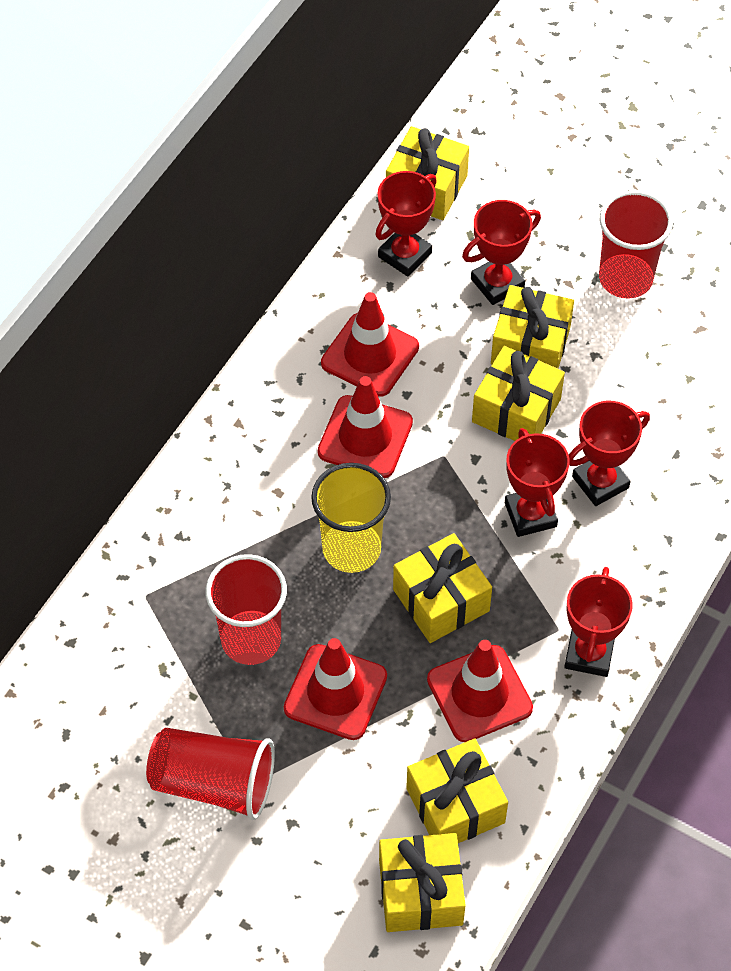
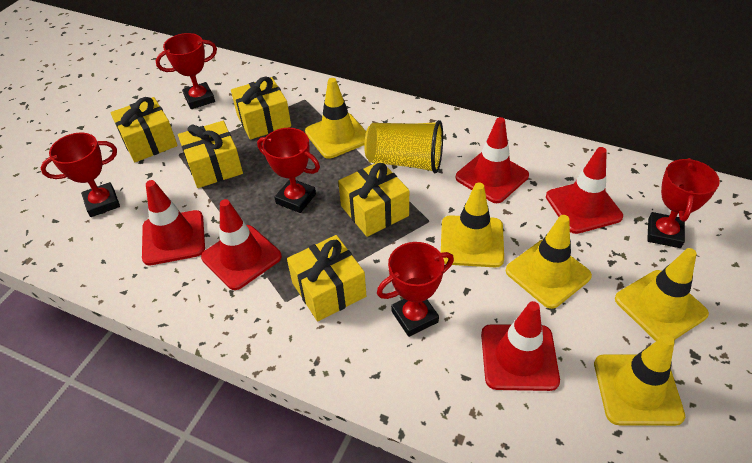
red cup: [146,728,275,820] [205,554,287,665] [599,191,673,299] = 3 -> none = 0
red traffic cone: [284,638,387,740] [318,376,413,478] [321,292,419,397] [427,640,533,742] = 4 -> [142,180,205,265] [201,199,282,290] [456,117,529,203] [481,301,560,391] [546,147,623,234] = 5
yellow gift: [379,833,466,932] [386,126,469,220] [393,533,492,643] [406,738,508,843] [472,346,565,441] [491,285,574,368] = 6 -> [111,97,178,162] [178,121,243,188] [231,76,291,140] [287,235,366,322] [338,161,409,237] = 5
yellow traffic cone: none = 0 -> [305,78,366,159] [441,182,504,267] [506,215,592,309] [594,335,685,426] [615,248,709,341] = 5

